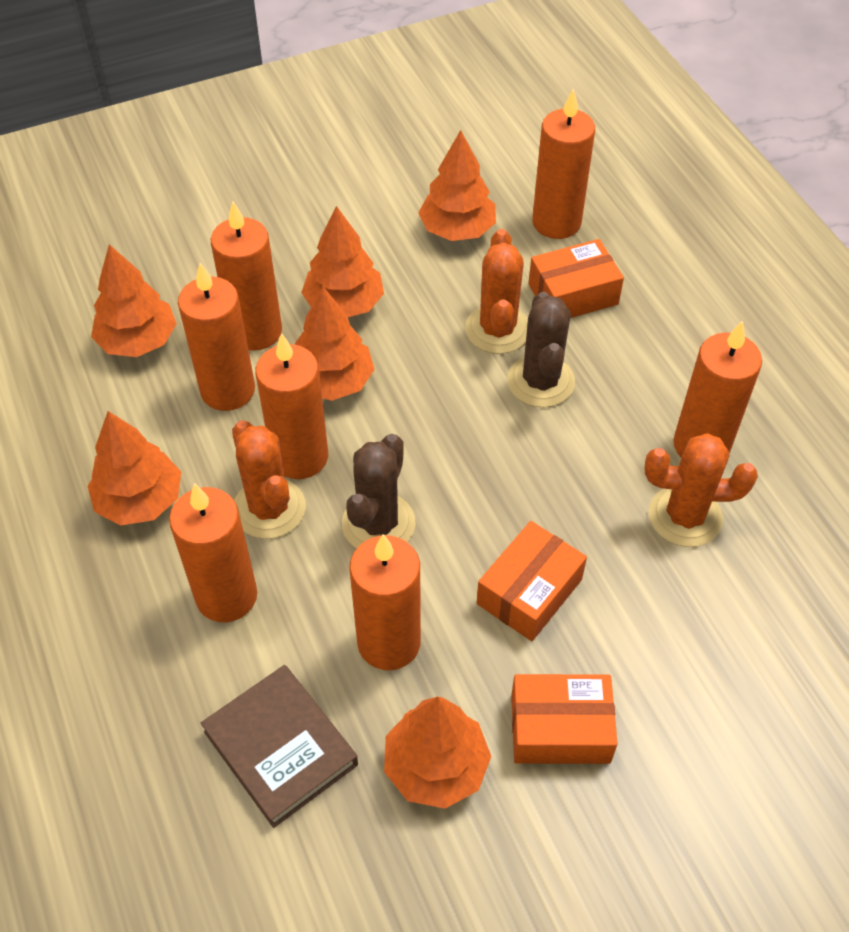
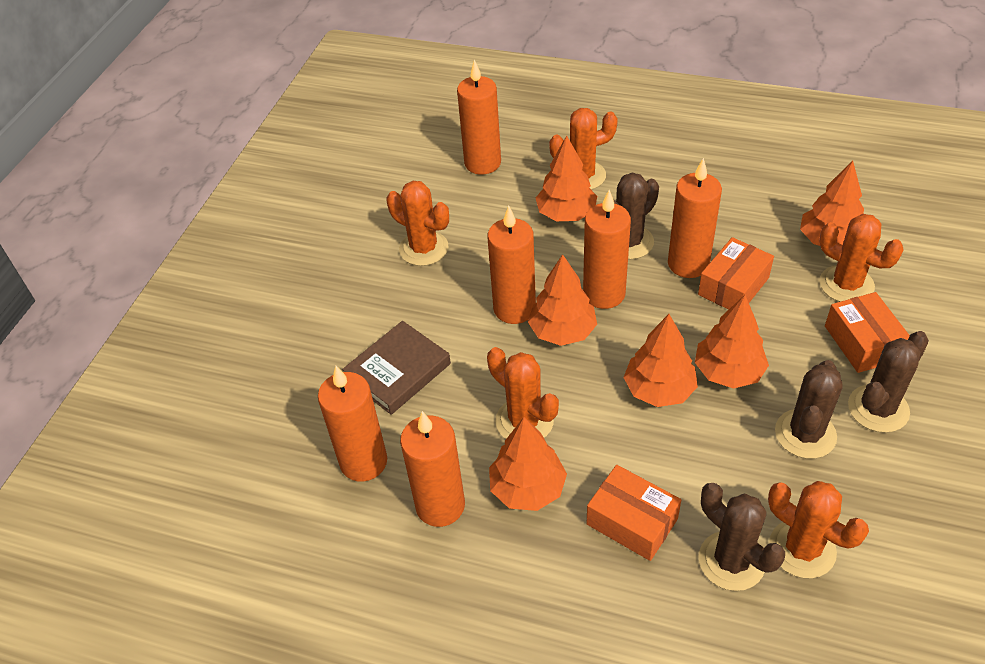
brown cactus: [342,434,416,549] [507,292,575,407] = 2 -> [614,173,659,260] [699,483,785,591] [775,360,843,459] [848,331,929,433] = 4
orange cactus: [232,420,306,539] [465,229,528,354] [645,433,758,547] = 3 -> [386,181,449,266] [487,347,559,439] [549,108,618,190] [768,481,869,578] [819,214,904,302] = 5
orange candle: [169,483,257,622] [178,263,255,411] [211,202,282,351] [255,333,328,479] [349,534,421,670] [532,89,595,239] [673,321,762,458] = 7 -> [318,366,387,482] [400,411,465,527] [457,60,501,175] [487,206,536,324] [583,190,631,309] [668,158,722,278] = 6

